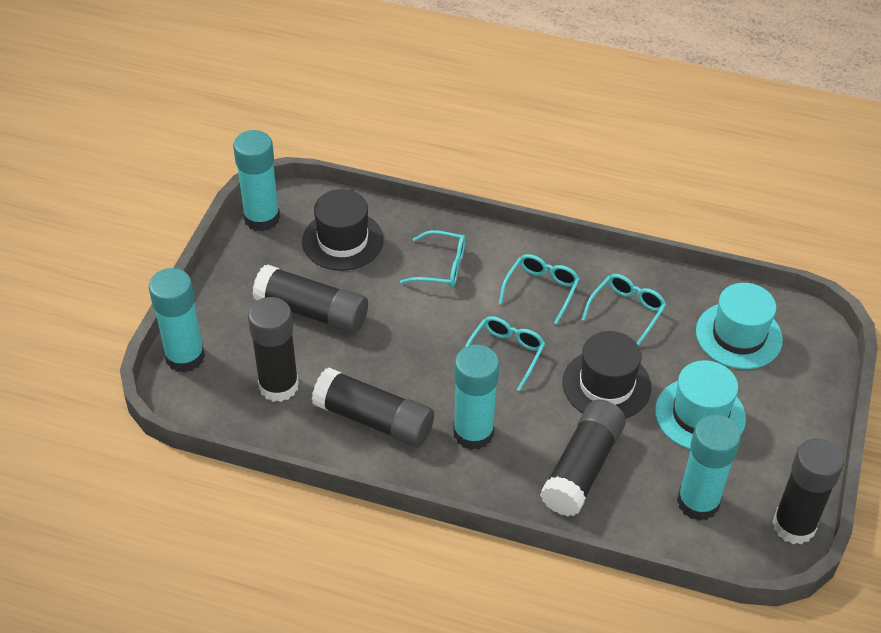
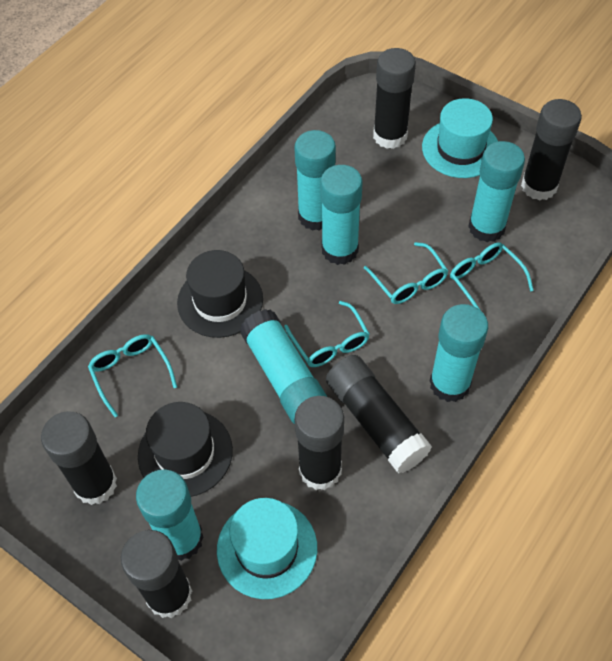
black glue stick: [248,297,299,402] [252,264,368,334] [312,368,434,447] [540,400,626,516] [773,438,844,545] = 5 -> [41,411,117,505] [121,530,192,618] [295,396,344,490] [326,355,432,473] [373,48,416,149] [521,99,582,201] = 6
turquoise glue stick: [149,268,205,373] [233,130,280,232] [453,345,500,450] [677,415,741,521] = 4 -> [136,469,204,561] [239,309,327,424] [294,130,336,231] [320,165,362,265] [430,304,488,402] [468,141,525,242] = 6

